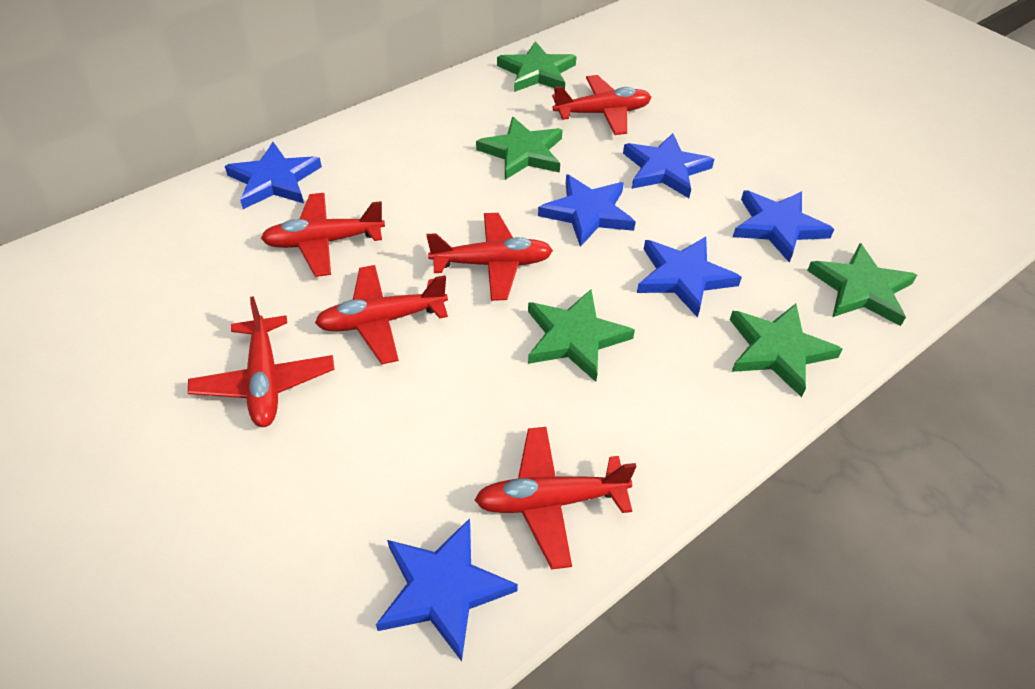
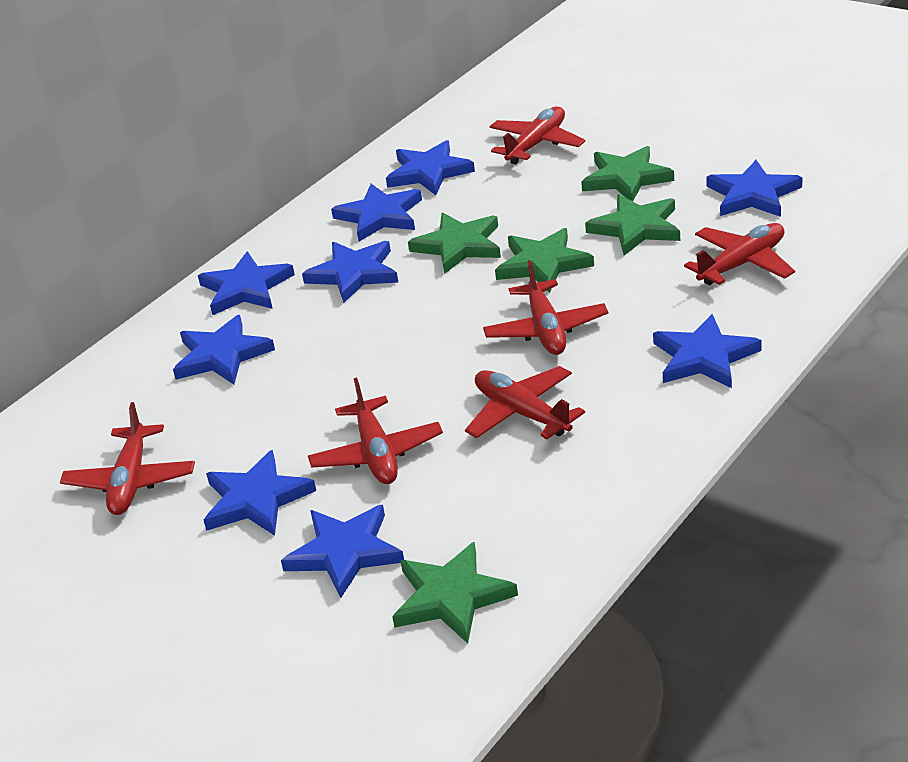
blue star: [225,142,322,209] [376,518,518,662] [538,174,636,247] [623,133,714,198] [637,237,742,318] [733,191,834,263] = 6 -> [173,315,275,384] [198,251,295,315] [204,450,316,536] [281,505,404,598] [302,241,398,303] [331,184,422,241] [386,140,475,195] [653,314,761,388] [706,160,802,217] = 9

